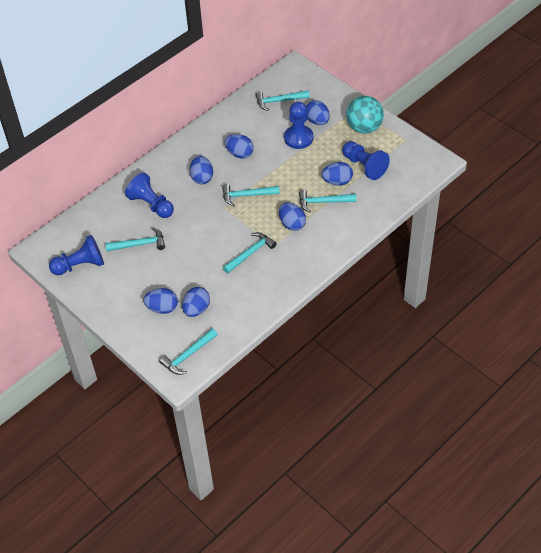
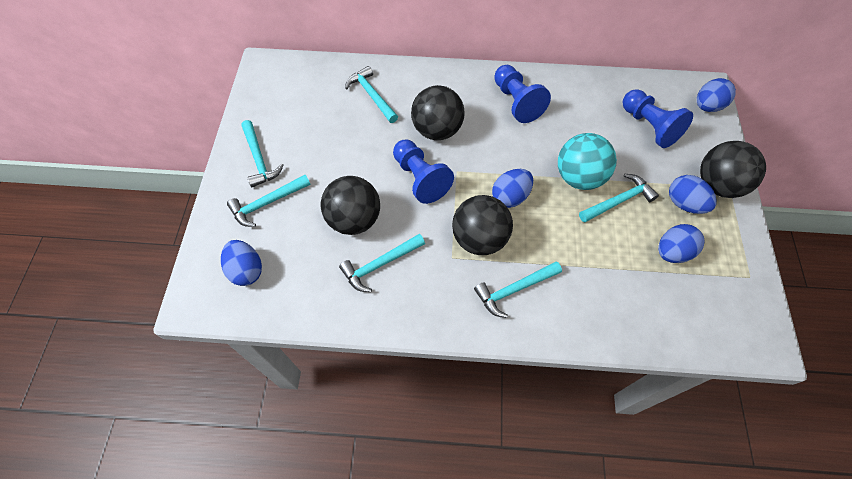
black ball: none = 0 -> [321,176,380,235] [411,85,465,140] [452,195,513,255] [700,141,766,198] = 4
blue egg: [143,288,178,314] [182,287,210,317] [190,156,213,184] [225,134,254,159] [279,203,306,231] [306,100,330,125] [322,162,353,186] = 7 -> [221,240,262,286] [492,169,533,208] [658,224,705,263] [669,175,717,214] [697,78,736,112] = 5
blue pawn: [49,235,104,275] [125,173,174,218] [284,102,313,149] [342,141,390,180] = 4 -> [393,140,454,204] [494,65,551,123] [622,89,693,148] = 3

